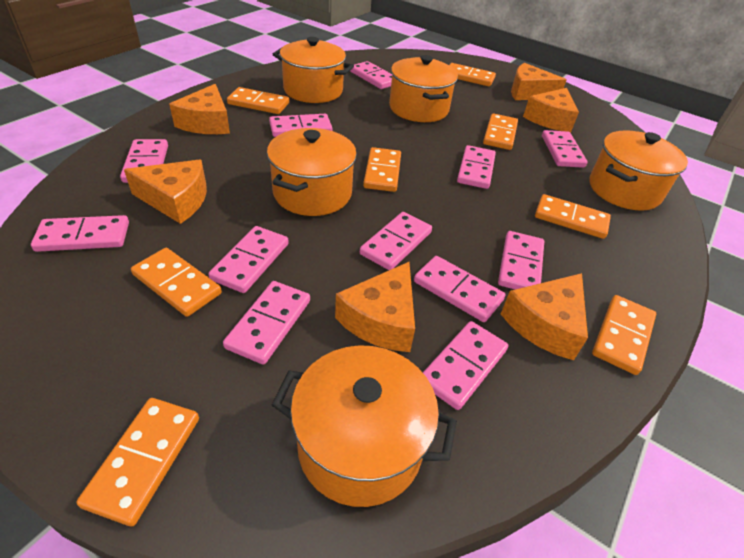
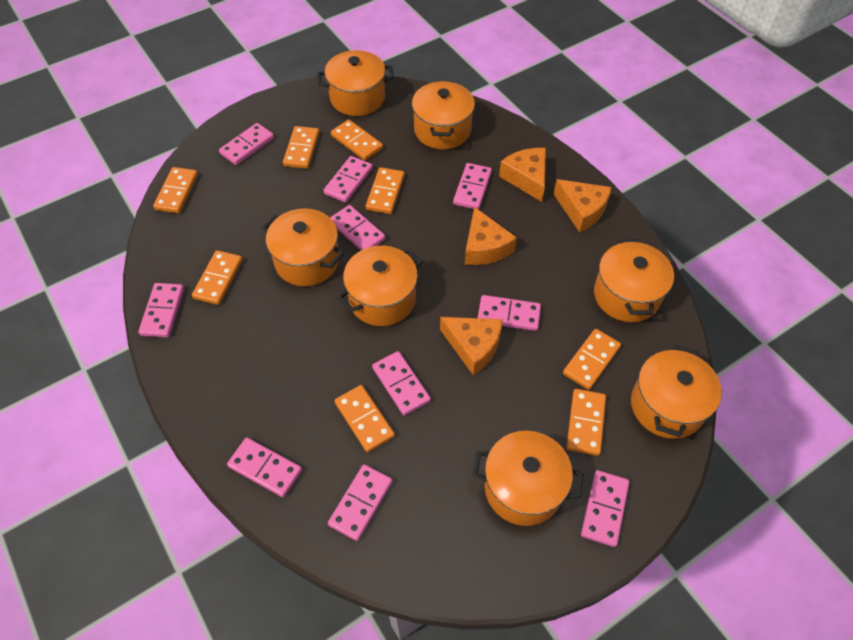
orange cheese: [124,160,207,224] [169,84,230,134] [335,262,415,352] [501,273,588,360] [511,63,567,100] [523,88,579,132] = 6 -> [440,317,502,375] [465,207,517,265] [499,148,546,202] [554,179,612,232] = 4
orange pot: [267,128,357,216] [272,345,457,507] [273,37,354,103] [389,55,458,122] [589,130,688,210] = 5 -> [262,209,344,286] [317,50,394,116] [338,246,423,326] [412,81,475,149] [472,431,584,526] [594,239,674,322] [631,344,722,439] = 7
pink domino: [31,215,129,252] [120,139,168,183] [208,226,289,293] [223,281,310,365] [269,114,332,137] [350,61,392,89] [360,212,432,270] [414,256,505,322] [423,321,508,410] [457,145,496,189] [498,231,544,289] [542,130,588,168] = 12 -> [138,283,184,338] [219,123,274,165] [227,437,302,497] [324,156,373,203] [328,464,393,541] [330,205,386,250] [372,351,431,416] [453,163,492,210] [478,295,541,331] [581,470,630,547] = 10

